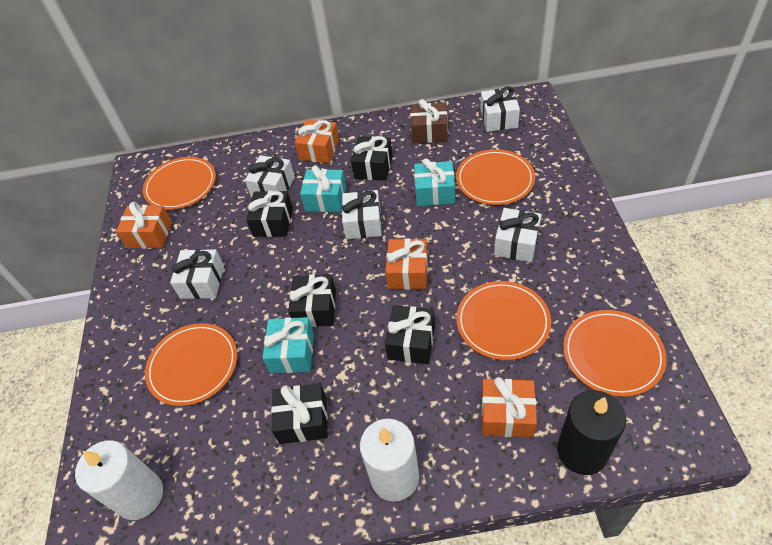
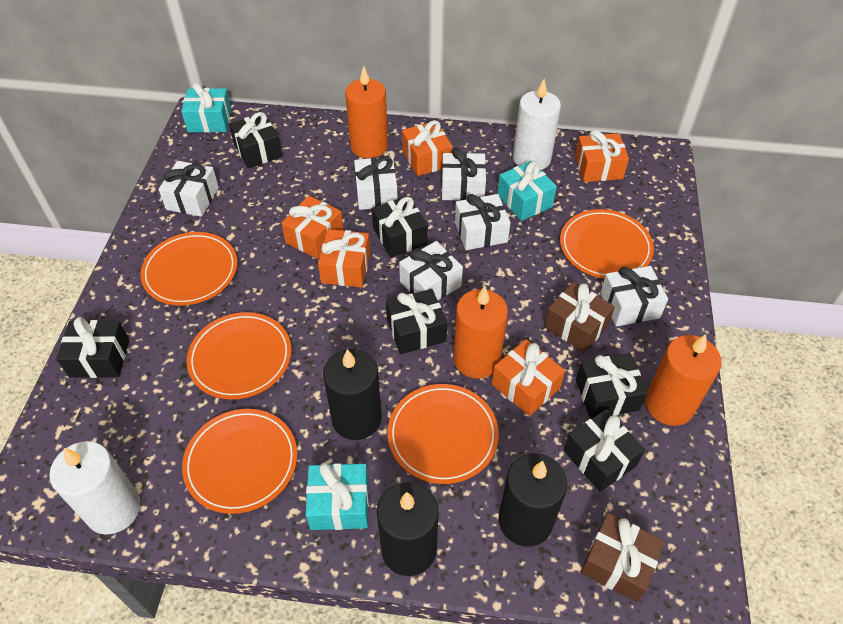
black candle: [557,390,626,475] = 1 -> [323,349,382,440] [377,482,439,576] [499,453,567,547] = 3
black gift: [246,191,293,237] [271,383,328,444] [288,274,336,327] [351,136,393,181] [385,305,435,364] = 5 -> [56,317,129,378] [229,112,282,168] [372,196,428,258] [386,289,447,354] [564,409,645,492] [576,353,648,419] = 6
brown gift: [411,99,448,144] = 1 -> [544,282,615,353] [581,513,665,602] = 2
orange candle: none = 0 -> [345,66,388,158] [453,286,508,379] [645,334,722,426] = 3
orange gift: [116,202,172,248] [295,120,339,163] [385,239,428,290] [481,377,537,438] = 4 -> [281,196,344,259] [318,229,371,288] [402,120,452,176] [492,339,565,416] [575,130,629,182] = 5
white gift: [170,249,224,299] [245,155,295,197] [342,190,382,239] [480,86,520,132] [494,208,542,262] = 5 -> [158,161,219,217] [354,156,398,210] [399,241,463,300] [441,148,486,201] [455,194,511,250] [600,266,668,326] = 6

